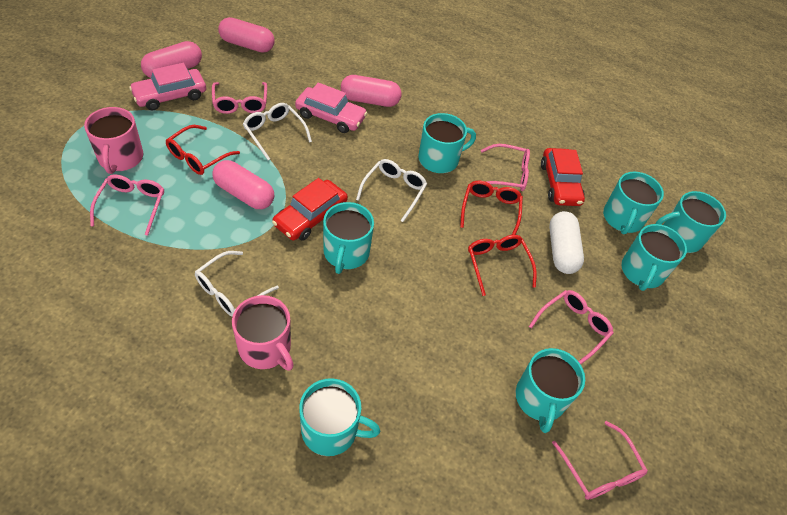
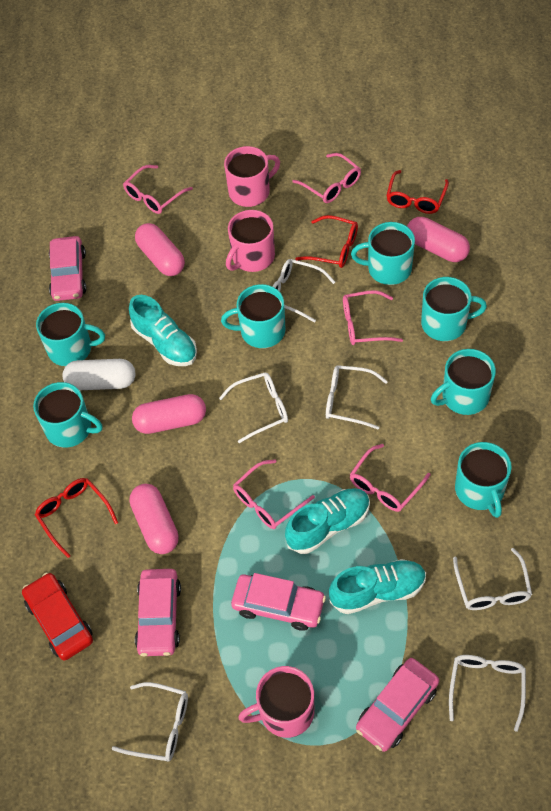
pink car: [129,63,206,110] [295,82,367,133] = 2 -> [49,236,87,301] [135,569,181,656] [231,573,326,631] [356,658,439,752] = 4
pink mug: [84,107,143,174] [232,295,294,371] = 2 -> [224,146,280,207] [226,210,275,272] [238,666,314,738] = 3
red car: [272,178,348,241] [541,148,585,206] = 2 -> [22,573,93,660] = 1
turquoise shoe: none = 0 -> [129,295,197,366] [285,488,370,554] [329,559,426,614] = 3
white glasses: [195,251,279,317] [243,103,312,160] [356,159,427,222] = 3 -> [111,682,188,761] [219,373,288,443] [272,259,335,323] [326,365,388,429] [449,655,526,732] [453,548,532,610] = 6

